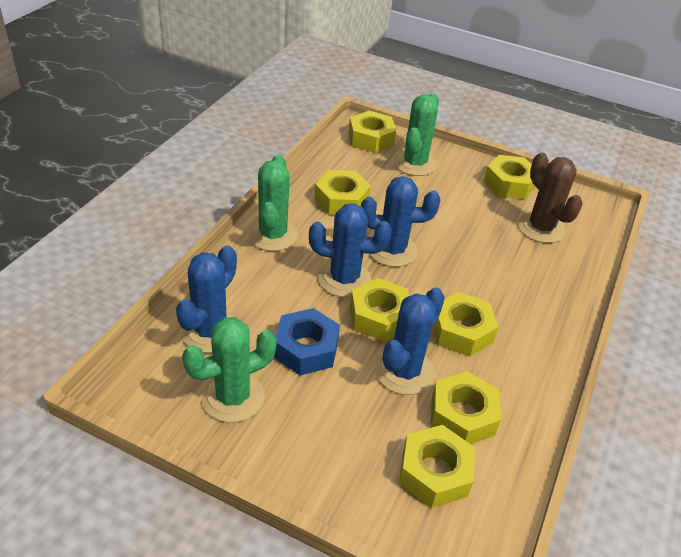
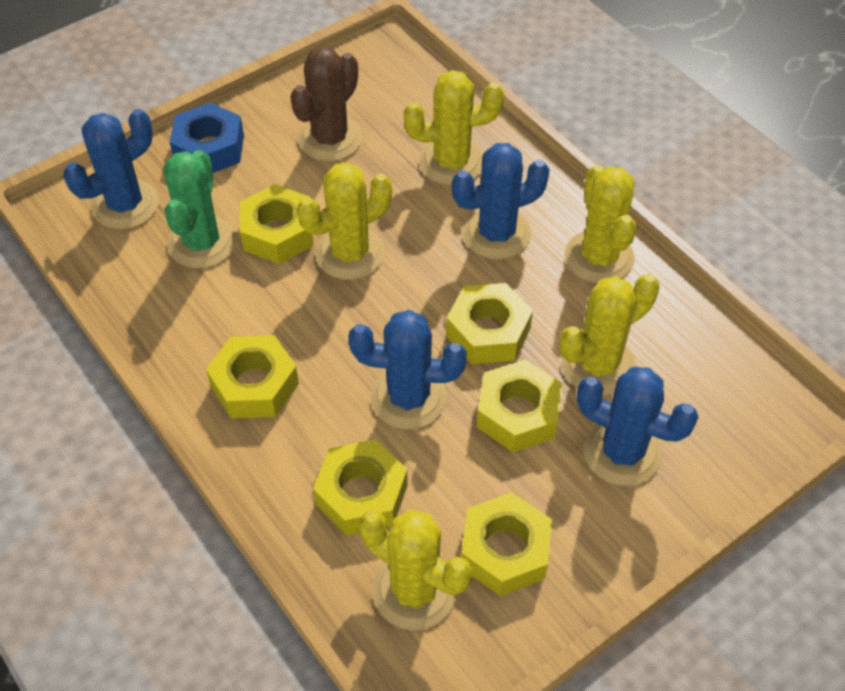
green cactus: [182,317,277,423] [248,155,298,251] [393,93,439,176] = 3 -> [164,150,236,268] = 1
yellow cactus: none = 0 -> [297,162,392,280] [359,510,472,630] [404,70,504,185] [560,274,660,396] [565,165,636,283] = 5
yellow nut: [314,170,371,215] [349,111,396,153] [350,278,409,342] [399,425,475,508] [431,371,501,444] [432,292,499,357] [484,155,535,199] = 7 -> [206,335,299,418] [240,184,314,264] [313,439,408,536] [446,283,533,364] [461,492,552,596] [477,359,562,452] = 6

